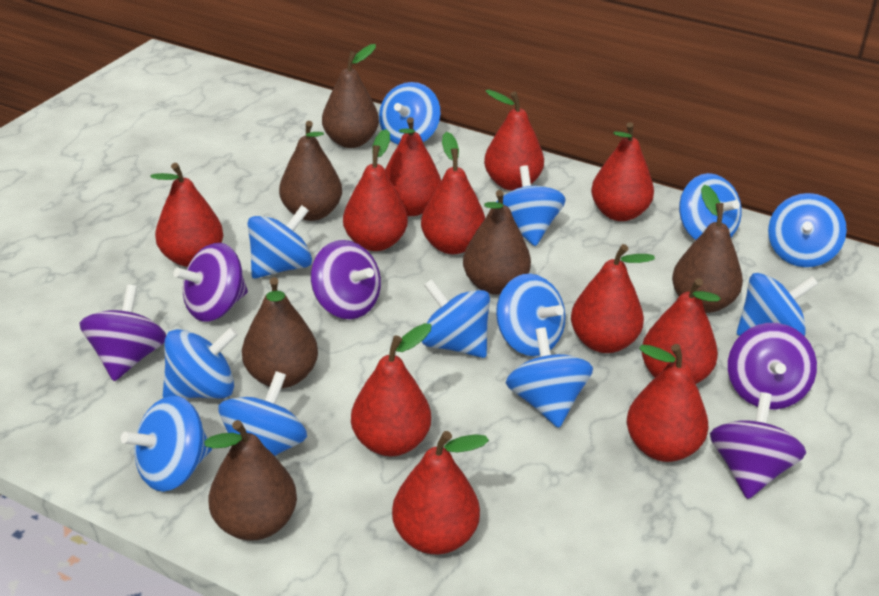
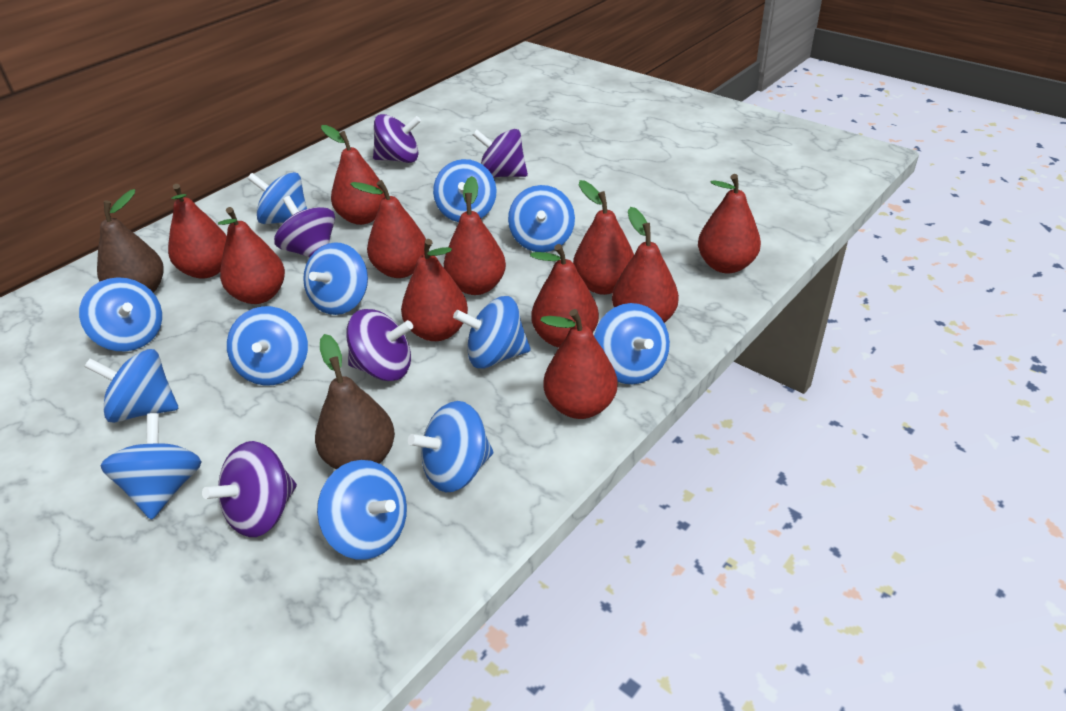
brown pear: [204,420,297,541] [242,277,318,388] [279,121,342,221] [322,44,379,148] [463,190,531,295] [672,185,743,313] = 6 -> [97,189,164,292] [315,334,395,469] = 2

